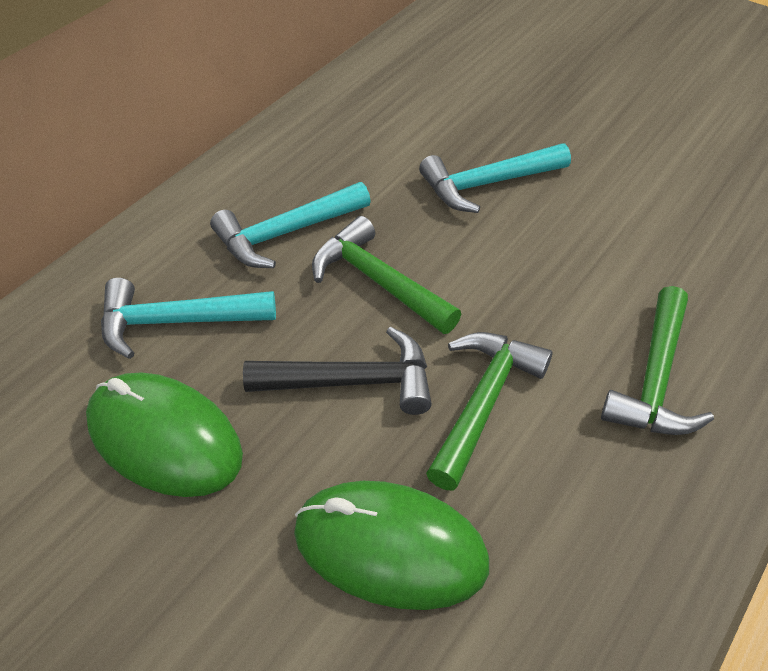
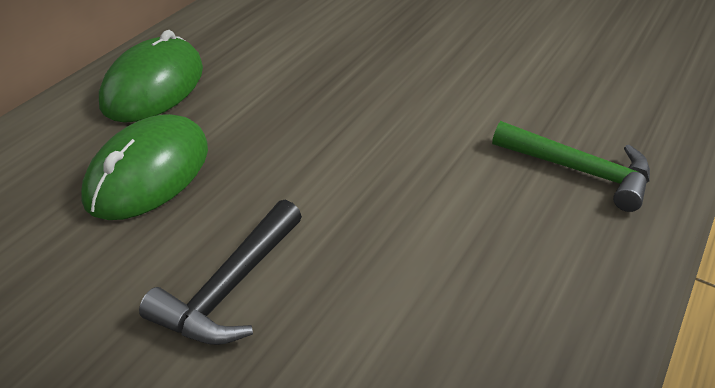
green hammer: [312,216,461,334] [426,332,552,490] [601,286,714,435] = 3 -> [492,121,650,212] = 1
turquoise hammer: [101,278,276,359] [210,182,371,268] [419,143,571,213] = 3 -> none = 0

